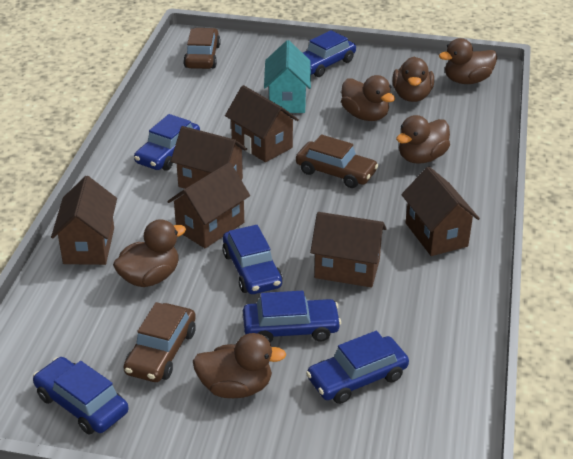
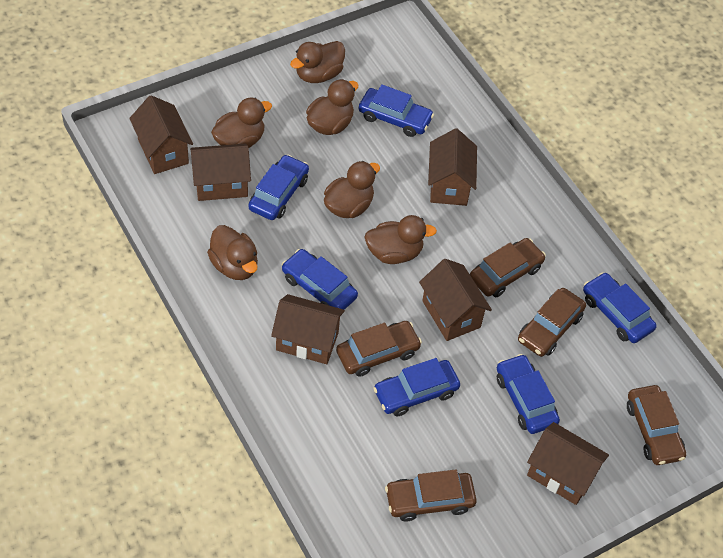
brown car: [123,302,196,382] [183,28,221,69] [296,135,378,188] = 3 -> [336,321,422,377] [385,469,477,521] [470,238,546,297] [518,288,586,357] [627,385,686,465] = 5
turquoise house: [264,40,311,113] = 1 -> none = 0

